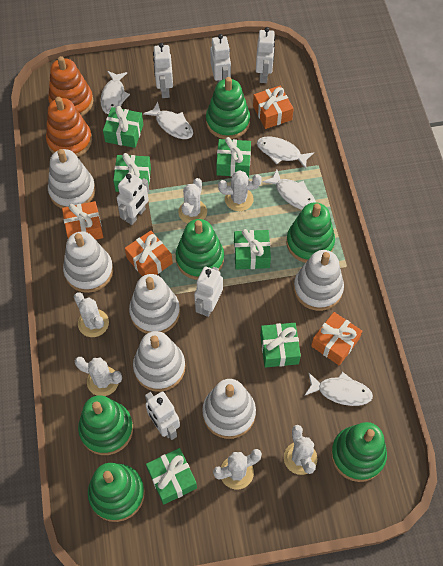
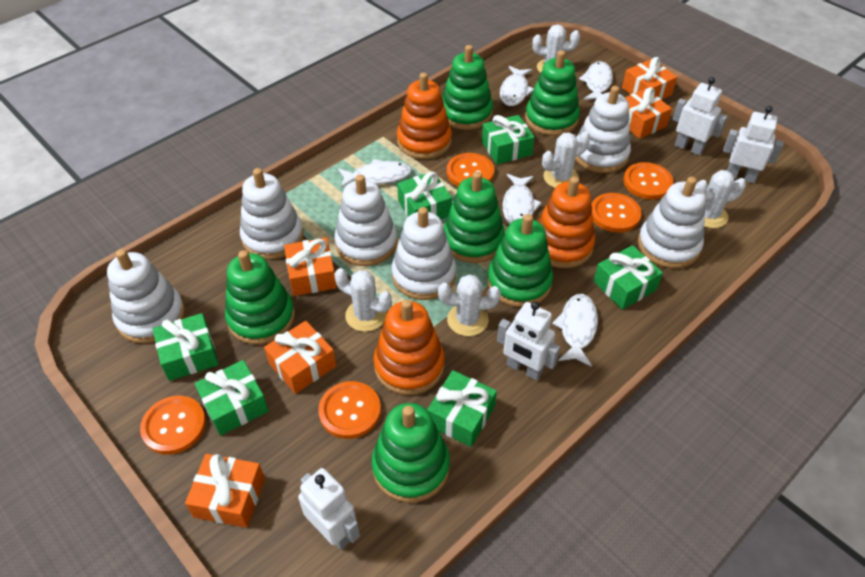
orange button: none = 0 -> [140,396,206,455] [318,381,381,439] [447,153,494,186] [591,193,642,232] [623,162,674,199] = 5
orange gift: [62,201,104,240] [125,231,173,277] [253,86,294,129] [311,312,362,365] = 4 -> [185,454,265,528] [264,321,336,394] [284,237,337,296] [622,57,677,100] [625,87,672,139] = 5
orange stacking toy: [46,97,92,157] [48,56,93,116] = 2 -> [374,299,445,395] [397,73,452,159] [538,176,595,268] = 3
white cactus: [74,292,109,337] [75,357,122,396] [178,178,207,223] [213,449,262,489] [218,170,262,211] [284,425,317,475] = 6 -> [334,268,392,332] [438,274,501,336] [533,25,580,73] [542,131,590,188] [696,170,746,228] = 5
white robot: [117,173,149,225] [145,391,180,440] [153,43,173,98] [194,266,223,317] [210,34,231,83] [256,27,275,83] = 6 -> [298,468,360,550] [497,301,560,381] [673,77,728,155] [723,106,784,183] = 4

